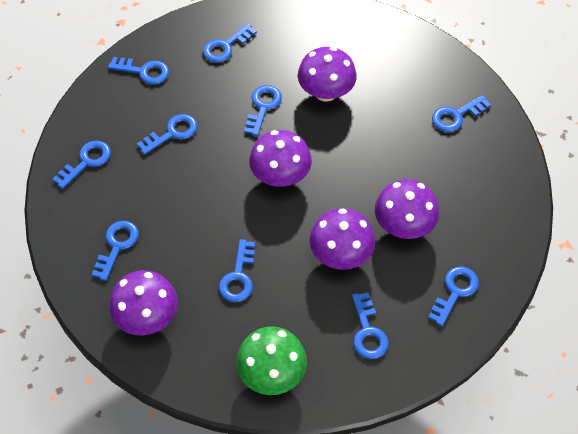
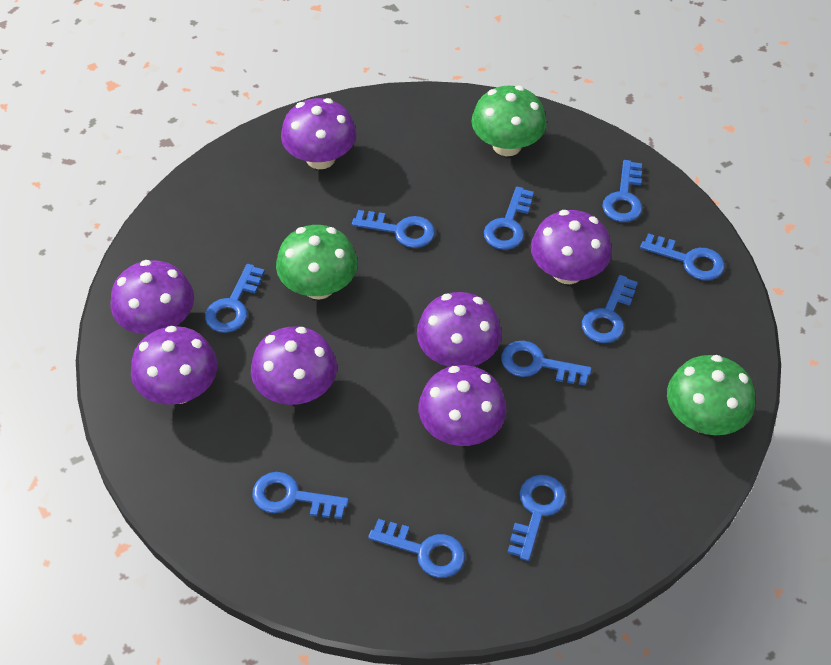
green mushroom: [236,326,307,395] = 1 -> [276,225,357,300] [472,86,547,156] [667,355,755,435] = 3
purple mushroom: [109,270,178,336] [249,130,312,187] [298,47,357,102] [309,208,375,270] [375,179,439,239] = 5 -> [111,260,194,334] [131,326,217,405] [251,326,337,405] [281,98,356,169] [417,292,502,367] [418,365,507,446] [531,210,612,284] = 7

